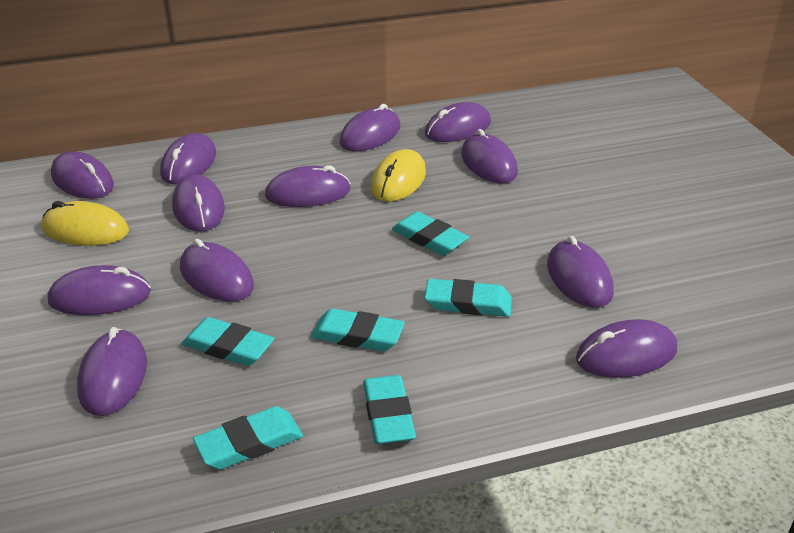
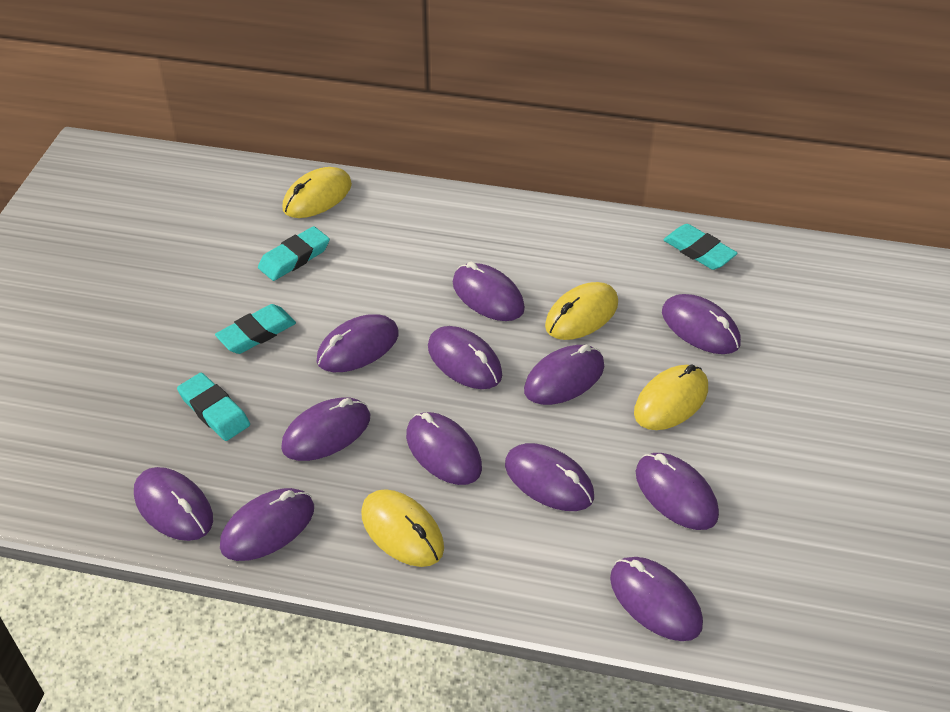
turquoise eraser: [182,317,274,366] [193,406,303,469] [311,309,405,351] [363,375,416,444] [392,211,469,255] [424,279,512,317] = 6 -> [177,372,250,441] [215,304,296,354] [258,226,330,281] [663,224,738,270] = 4
yellow mouse: [41,201,129,246] [371,149,426,202] = 2 -> [282,167,352,218] [361,489,444,567] [545,282,618,340] [634,364,708,430] = 4

